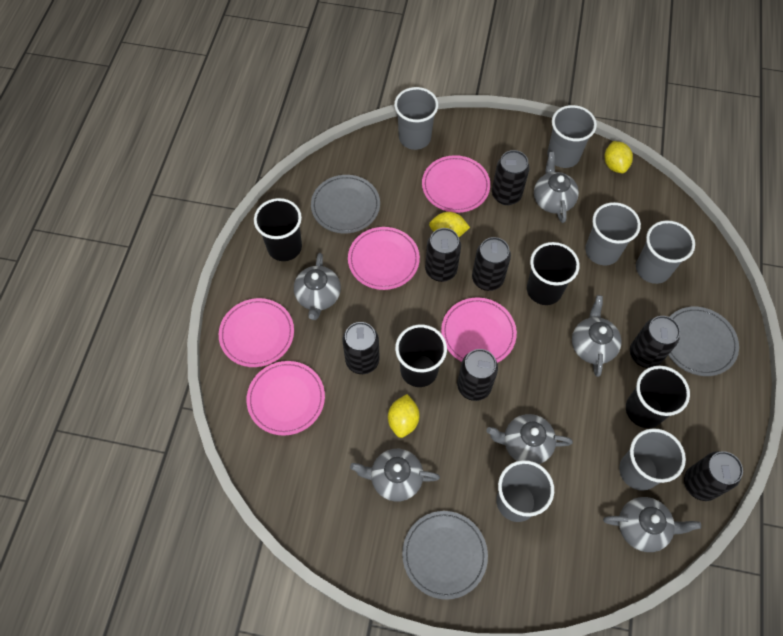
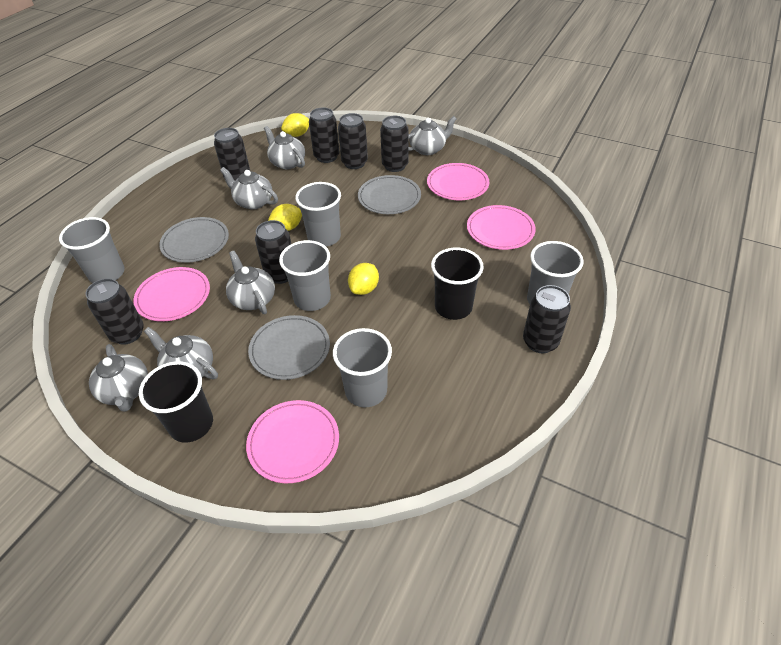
black cup: [254,198,302,261] [395,324,447,387] [527,242,580,305] [626,366,690,428] = 4 -> [139,361,213,442] [431,248,484,320] = 2
grey cup: [394,87,438,150] [496,460,554,522] [547,105,597,168] [585,202,641,265] [619,428,686,491] [636,220,695,284] = 6 -> [59,217,125,283] [279,240,331,311] [295,182,341,247] [333,328,392,407] [527,241,584,304] = 5
pink plate: [219,298,294,367] [247,361,325,436] [348,227,420,290] [422,155,490,213] [441,297,517,363] = 5 -> [134,267,210,321] [246,400,339,483] [427,163,489,200] [467,205,536,250] = 4

